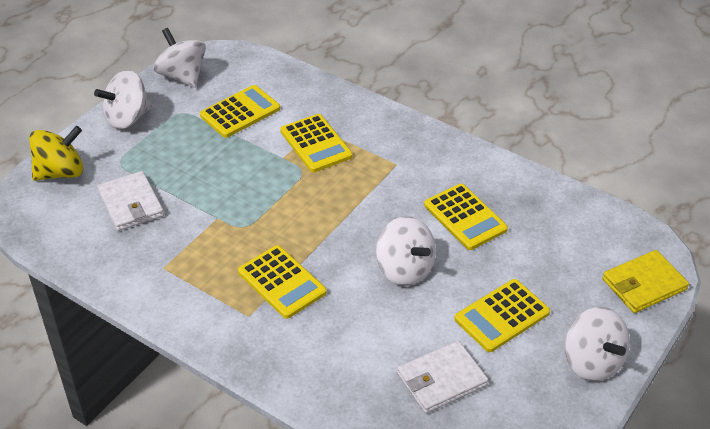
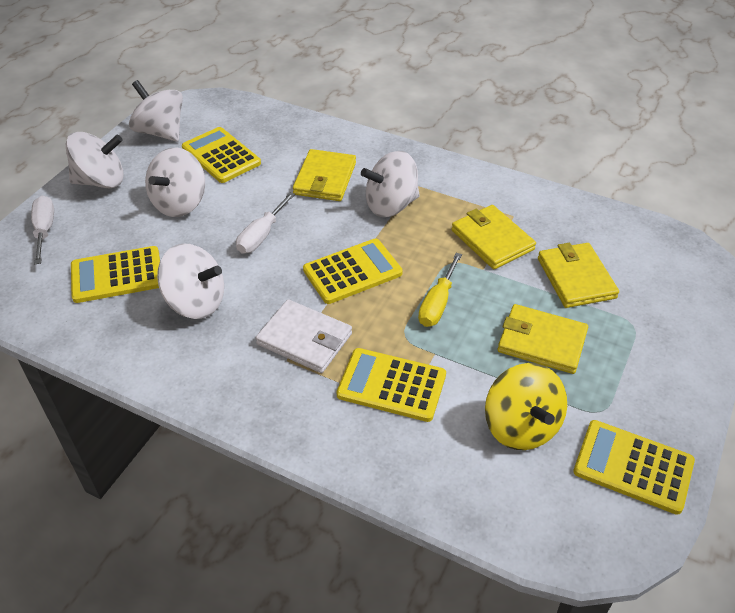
white screwdriver: none = 0 -> [31,196,54,264] [236,192,295,254] = 2
white spinning top: [94,70,152,129] [153,28,206,88] [376,216,436,286] [565,307,630,381] = 4 -> [66,132,124,188] [129,80,183,142] [145,147,205,217] [157,243,224,319] [361,151,420,217] = 5
white wallet: [97,171,164,231] [397,341,488,413] = 2 -> [256,299,352,373] = 1
yellow screwdriver: none = 0 -> [418,253,462,327] = 1
yellow wallet: [602,250,689,313] = 1 -> [293,149,356,201] [452,205,536,269] [498,304,588,374] [538,243,619,308] = 4

